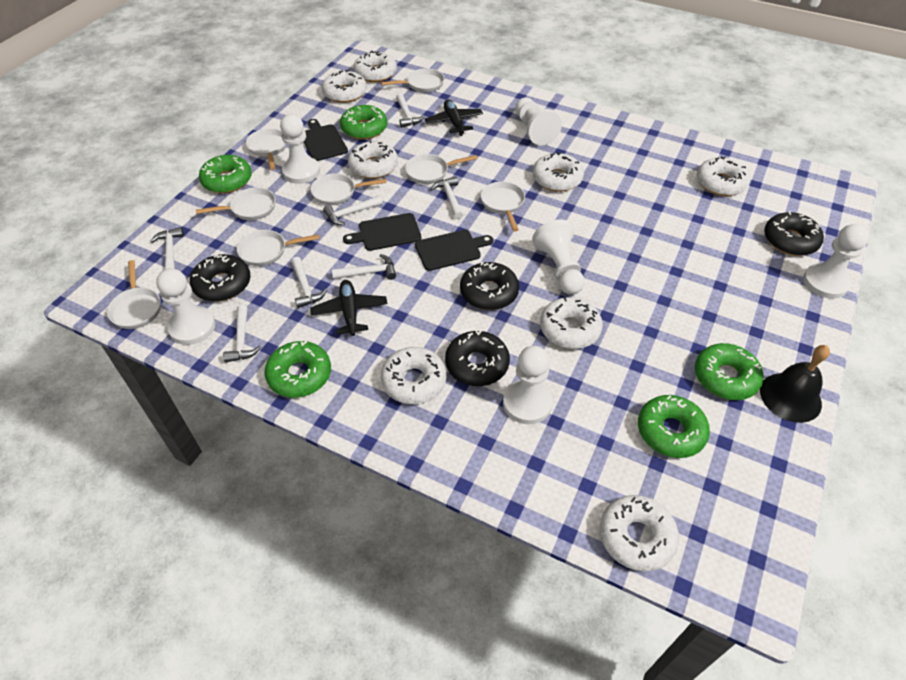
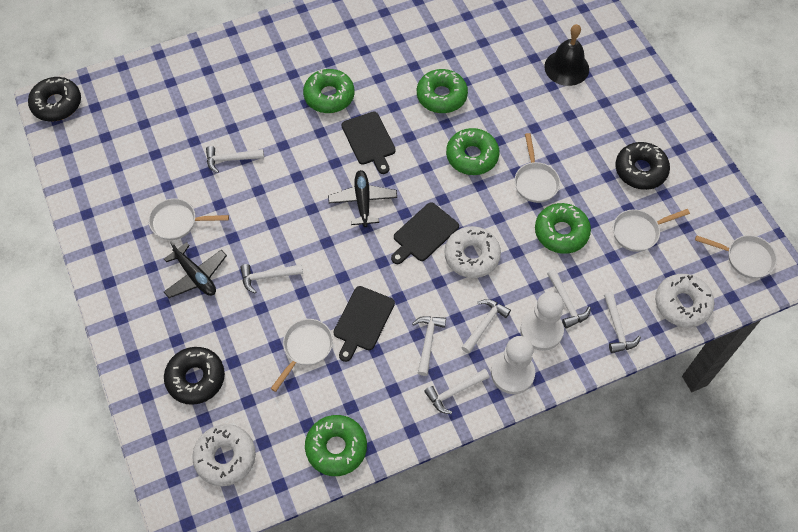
black donut: [190,254,251,302] [445,330,510,386] [460,262,519,310] [764,211,824,256] = 4 -> [28,77,81,121] [164,347,225,405] [615,142,670,190] = 3
white donut: [322,70,367,103] [348,140,398,179] [353,51,397,82] [381,347,446,404] [533,152,584,192] [540,297,603,349] [600,495,679,572] [697,156,750,196] = 8 -> [192,424,256,486] [444,226,501,278] [655,274,714,328] = 3
white pan: [107,260,161,329] [196,187,276,220] [237,230,319,266] [246,128,287,170] [310,173,386,205] [381,68,444,93] [405,154,478,184] [481,181,525,231] = 8 -> [148,198,229,240] [271,319,333,392] [514,133,560,203] [613,209,690,252] [695,235,777,279] = 5
white pawn: [156,268,215,345] [280,114,320,184] [503,346,553,424] [515,97,562,146] [532,220,585,295] [803,224,869,299] = 6 -> [491,336,535,394] [520,292,564,351] = 2

